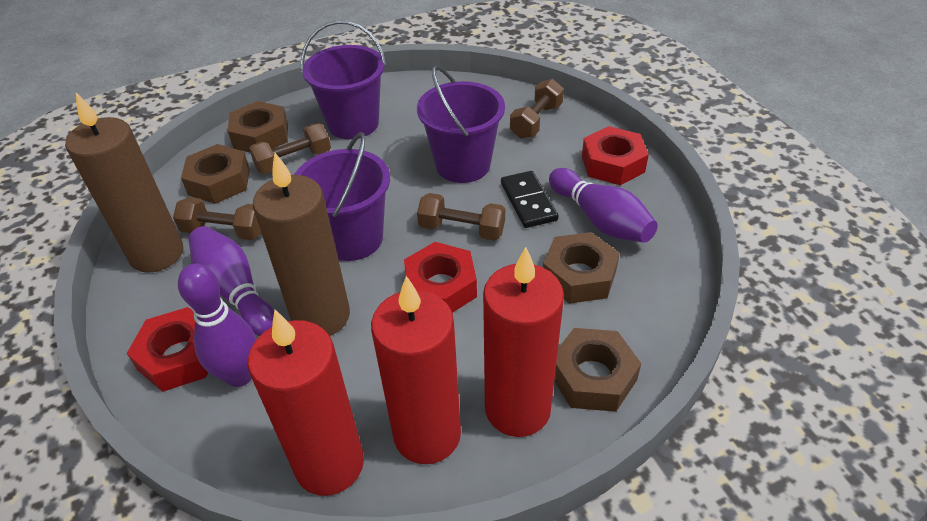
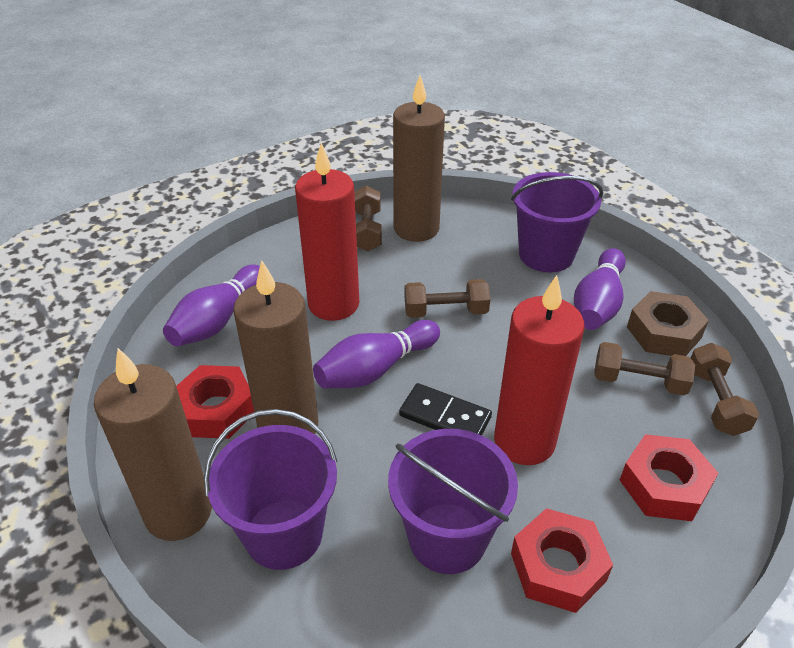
brown candle: [65,93,183,273] [253,153,350,336] = 2 -> [94,348,212,541] [233,261,319,434] [393,75,445,242] = 3
brown nut: [181,144,250,204] [228,101,288,152] [543,232,620,304] [554,328,642,412] = 4 -> [627,291,709,356] = 1
red candle: [248,310,364,496] [371,276,461,464] [483,247,564,437] = 3 -> [295,143,359,321] [494,275,585,465] = 2

